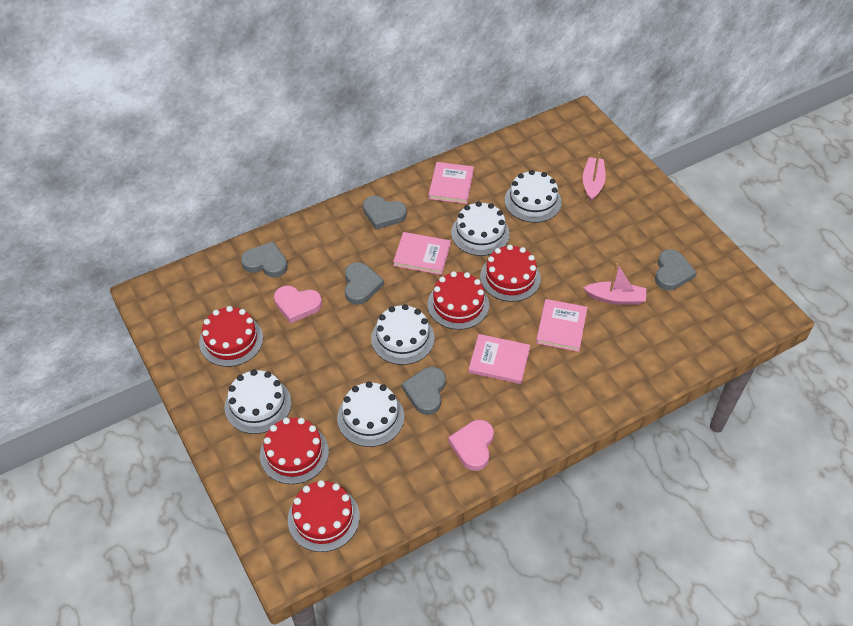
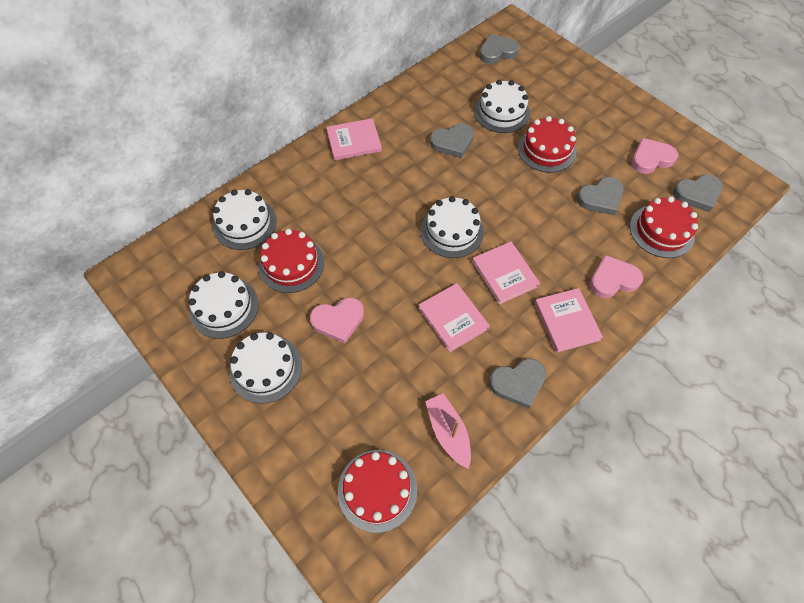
pink boat: [583,152,606,201] [584,263,646,305] = 2 -> [425,393,471,469] = 1
pink heart: [274,286,322,324] [448,420,494,471] = 2 -> [310,297,364,344] [590,255,643,298] [631,138,678,174] = 3
red cake: [199,306,263,367] [260,417,329,484] [288,480,360,552] [427,271,489,330] [480,245,541,302] = 5 -> [259,229,324,293] [338,450,417,533] [518,116,576,173] [630,196,698,258] = 4

